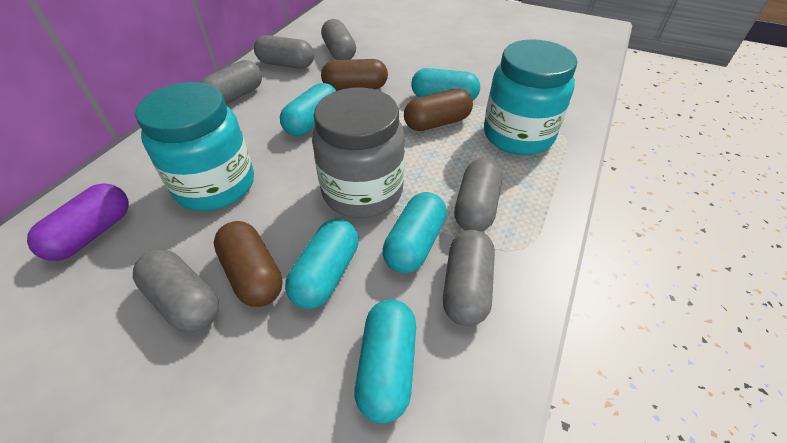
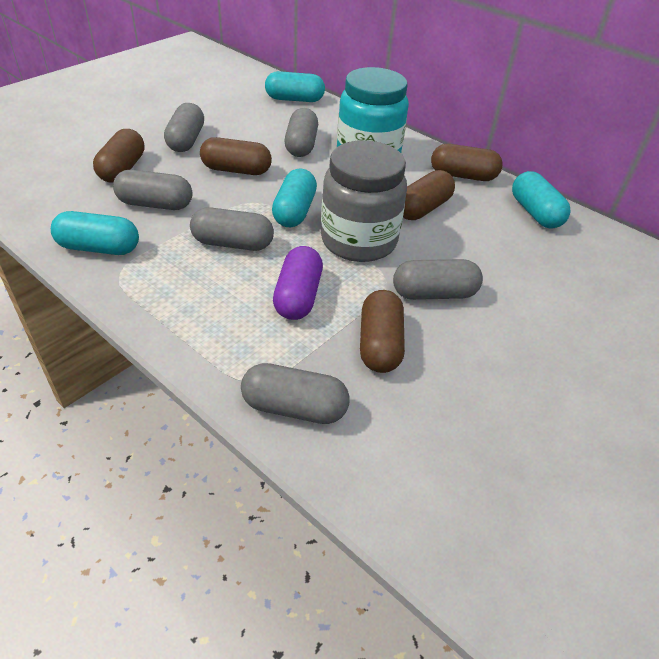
brown capsule: [214,221,283,307] [321,59,388,91] [404,89,473,131] = 3 -> [93,129,145,182] [200,137,272,175] [360,290,405,373] [403,170,455,220] [431,144,503,181] = 5
turquoise capsule: [280,83,336,136] [285,219,359,309] [355,299,416,423] [383,192,447,273] [412,68,480,101] = 5 -> [51,211,139,255] [265,71,325,102] [272,169,317,227] [512,171,571,228] = 4
turquoise jar: [135,82,254,211] [484,39,577,155] = 2 -> [337,67,409,153] = 1

